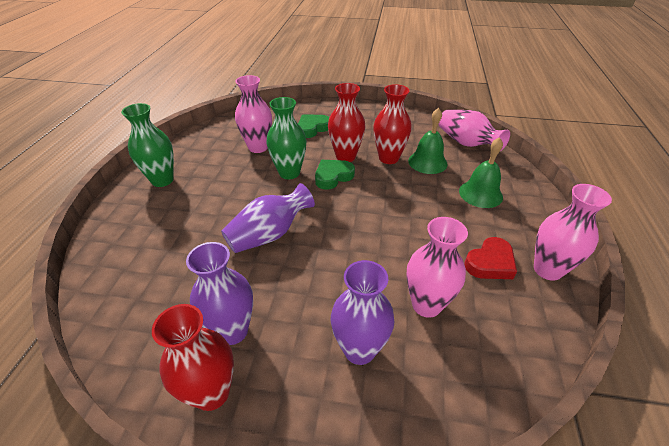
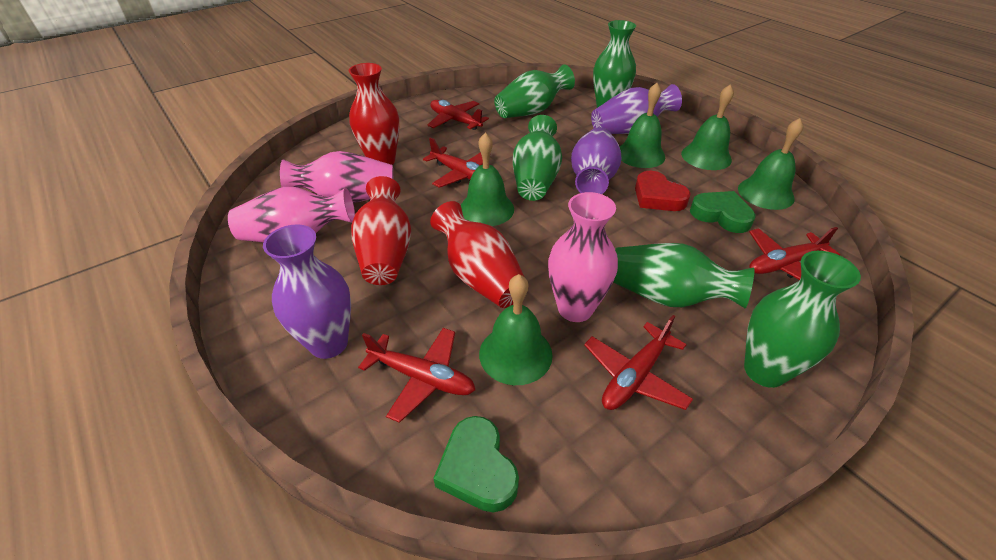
green bell: [408,108,448,174] [459,137,503,208] = 2 -> [461,132,514,226] [479,274,553,385] [620,83,665,168] [681,84,734,170] [738,118,803,210] = 5
green vase: [121,103,174,187] [266,97,306,179] = 2 -> [494,64,575,118] [513,115,562,201] [593,20,636,108] [613,243,754,308] [744,251,861,388] = 5
pink vase: [235,75,272,153] [407,217,468,318] [438,110,510,151] [534,184,612,281] = 4 -> [228,187,355,242] [280,151,393,203] [548,192,618,322] = 3
red plane: none = 0 -> [358,328,475,423] [423,137,483,188] [427,100,489,130] [584,315,693,410] [749,227,840,280] = 5

